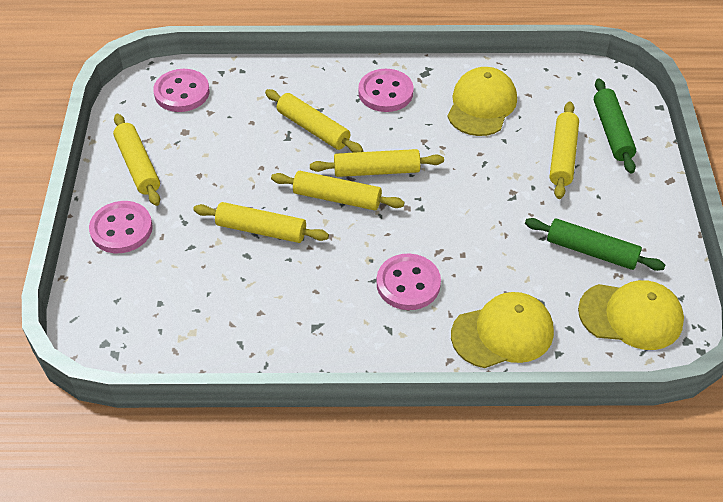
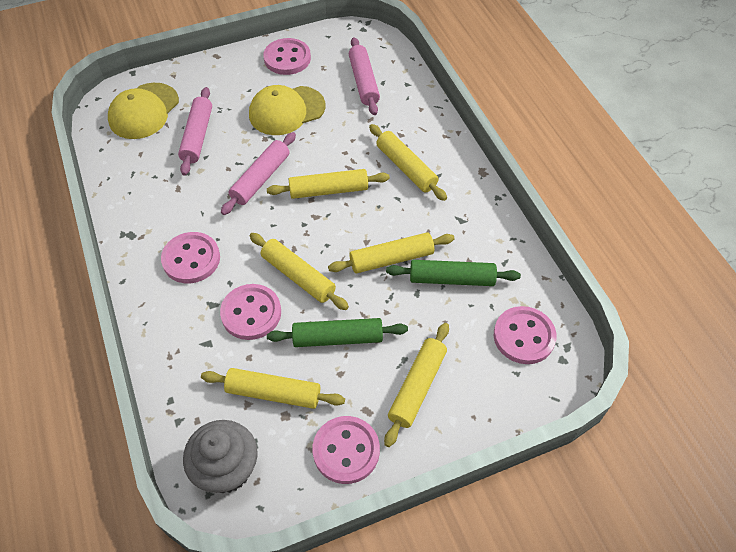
grey cupcake: none = 0 -> [183,420,257,493] = 1
pink button: [89,201,153,253] [153,69,210,112] [358,69,414,112] [377,254,441,310] = 4 -> [161,232,220,283] [220,284,281,340] [263,38,311,75] [312,416,380,484] [494,306,557,364] = 5
pink rolling pin: none = 0 -> [178,87,212,175] [221,132,296,215] [349,37,380,115] = 3
yellow cap: [447,67,517,136] [451,292,554,368] [578,280,684,350] = 3 -> [108,83,179,139] [249,85,325,135] = 2

